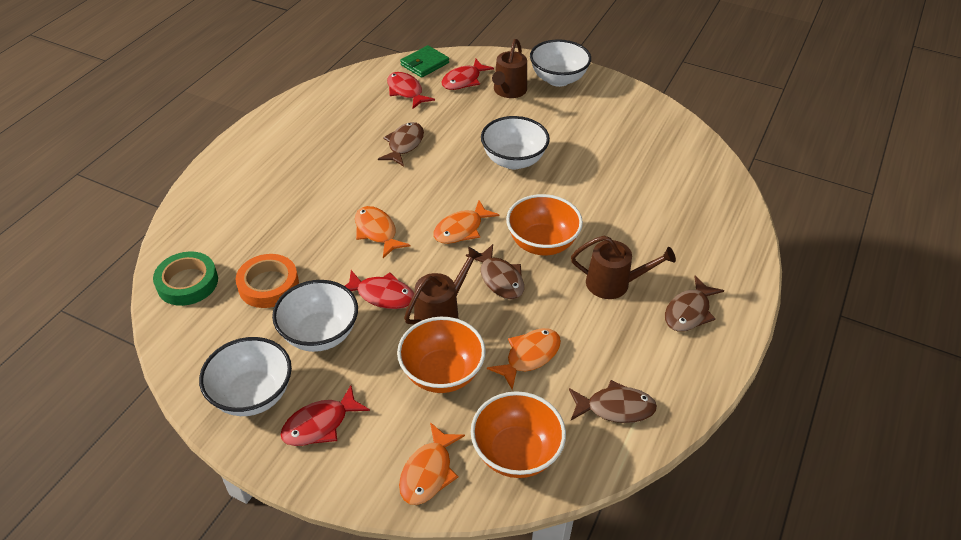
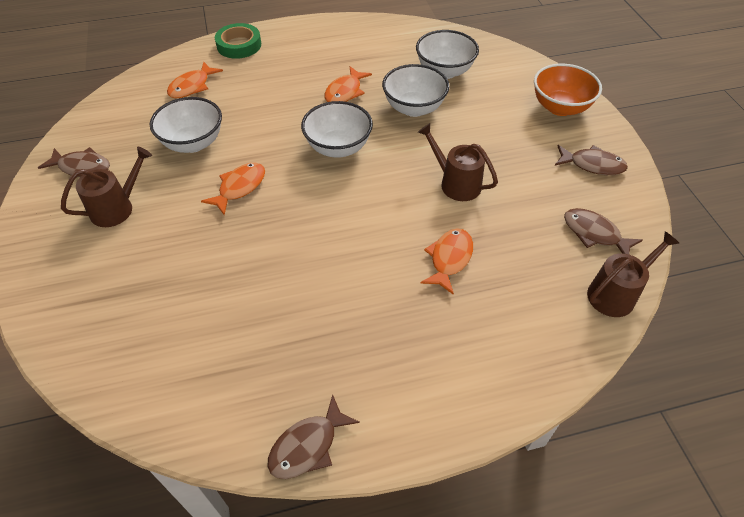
green wallet: [400,45,449,78] = 1 -> none = 0
orange bowl: [397,317,486,393] [471,391,566,478] [506,194,583,255] = 3 -> [534,64,602,116] = 1
orange tape: [236,254,299,308] = 1 -> none = 0
red fish: [280,385,370,446] [345,270,414,309] [387,72,435,109] [441,59,494,90] = 4 -> none = 0

